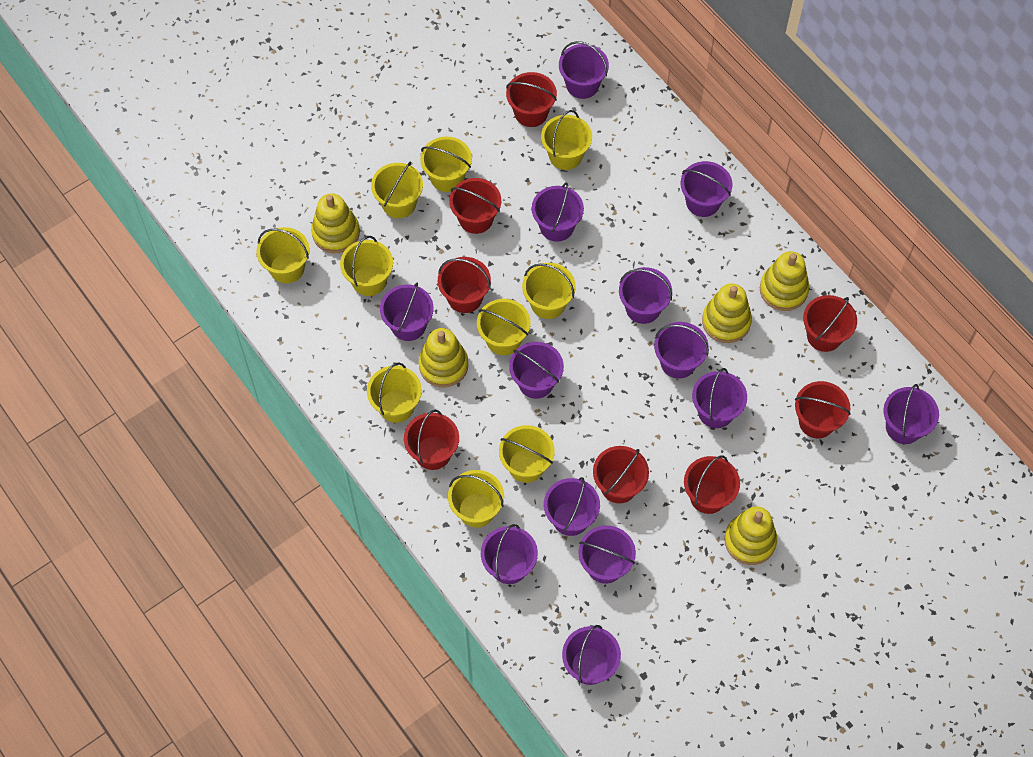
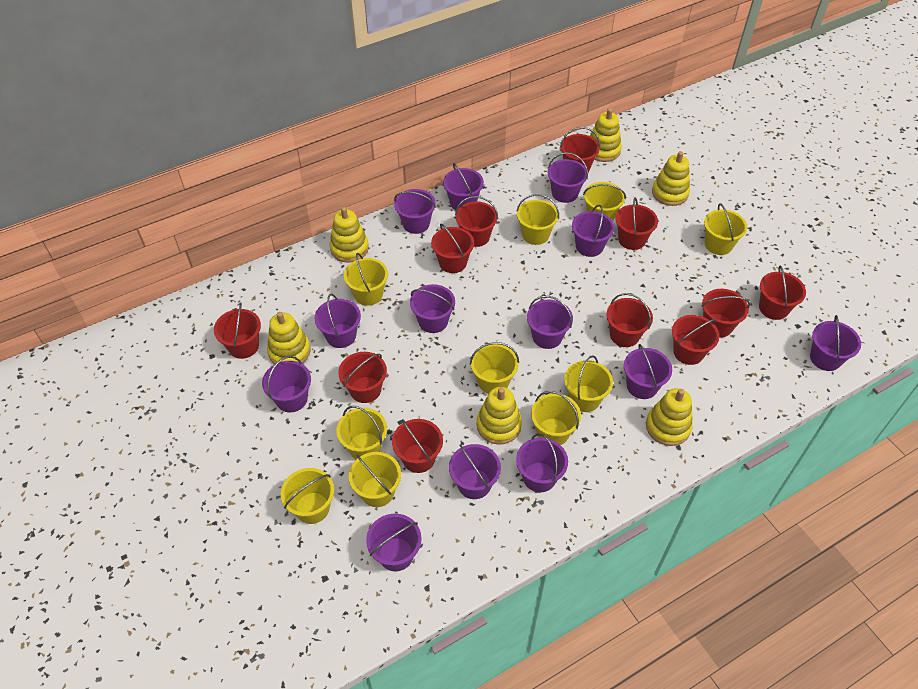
red bucket: [404,410,459,470] [438,257,491,313] [449,178,501,234] [506,72,557,127] [593,446,649,503] [684,455,740,514] [795,381,851,438] [803,295,857,352] = 8 -> [214,303,261,359] [338,352,387,403] [392,419,443,473] [431,223,474,273] [455,196,498,247] [560,127,600,172] [607,293,653,347] [616,197,658,250] [672,315,719,365] [701,289,750,338] [759,265,806,320] = 11
yellow stacking toy: [311,193,360,253] [419,328,468,387] [702,283,752,343] [724,506,777,565] [760,251,809,311] = 5 -> [267,312,311,364] [330,207,369,263] [477,387,522,445] [590,108,622,162] [646,388,693,446] [652,151,690,206] = 6

